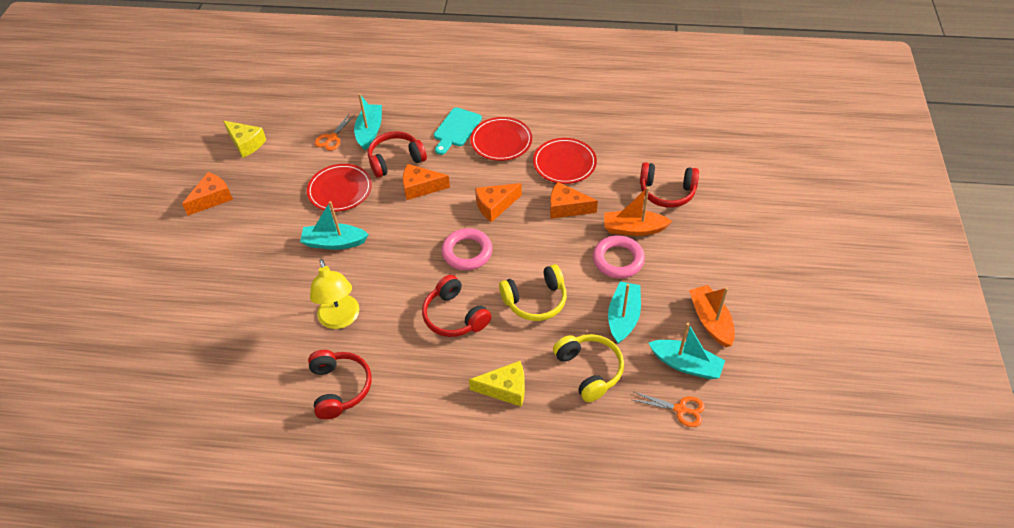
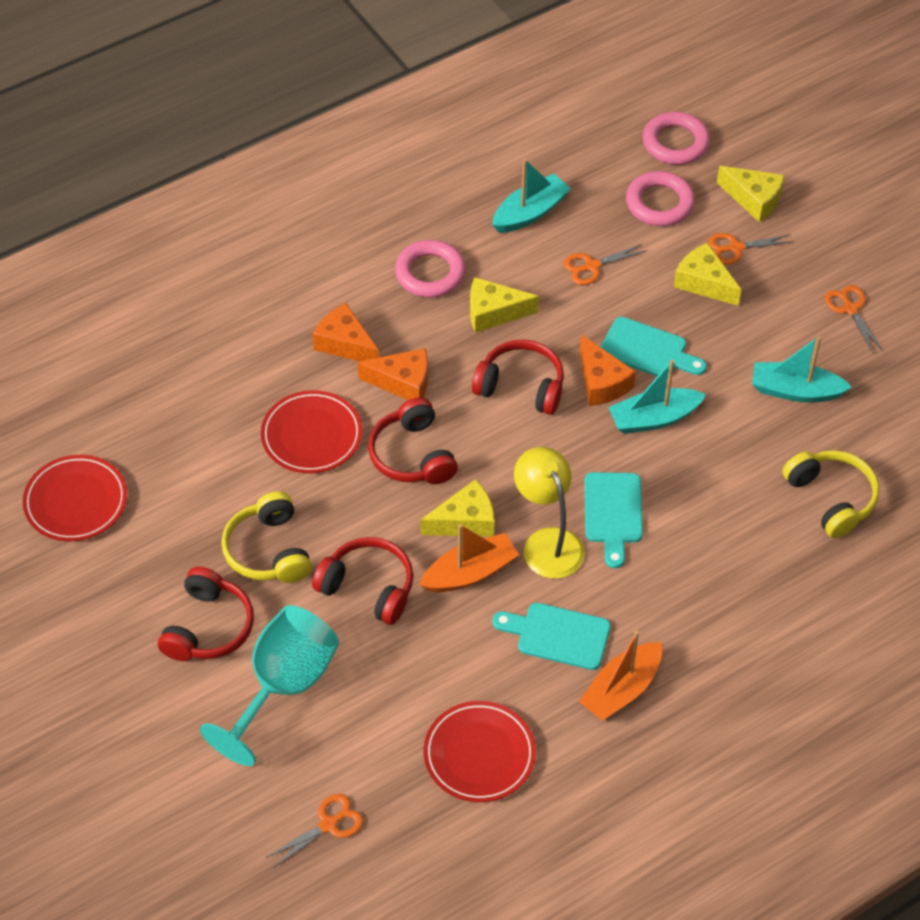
orange cheese: [182,172,233,216] [403,164,450,200] [475,183,522,222] [550,182,598,219] = 4 -> [313,303,379,361] [357,348,428,400] [580,335,636,406] = 3
orange scissors: [315,114,354,151] [633,392,705,427] = 2 -> [266,794,363,868] [563,244,648,285] [708,233,794,265] [825,285,883,353] = 4
pink ring: [442,228,493,270] [593,235,645,278] = 2 -> [395,240,466,298] [626,171,695,226] [643,112,710,165] = 3
turquoise boat: [300,201,369,250] [354,93,382,150] [608,281,641,344] [649,323,725,379] = 4 -> [492,159,571,233] [608,360,706,434] [752,336,852,402] = 3
turquoise cutting board: [434,107,482,155] = 1 -> [493,603,611,670] [585,472,643,568] [601,317,707,378] = 3
turquoise goblet: none = 0 -> [200,605,339,766] = 1
yellow cheese: [223,121,266,158] [469,361,525,407] = 2 -> [420,479,495,537] [470,277,539,333] [674,243,741,306] [717,166,785,222] = 4

